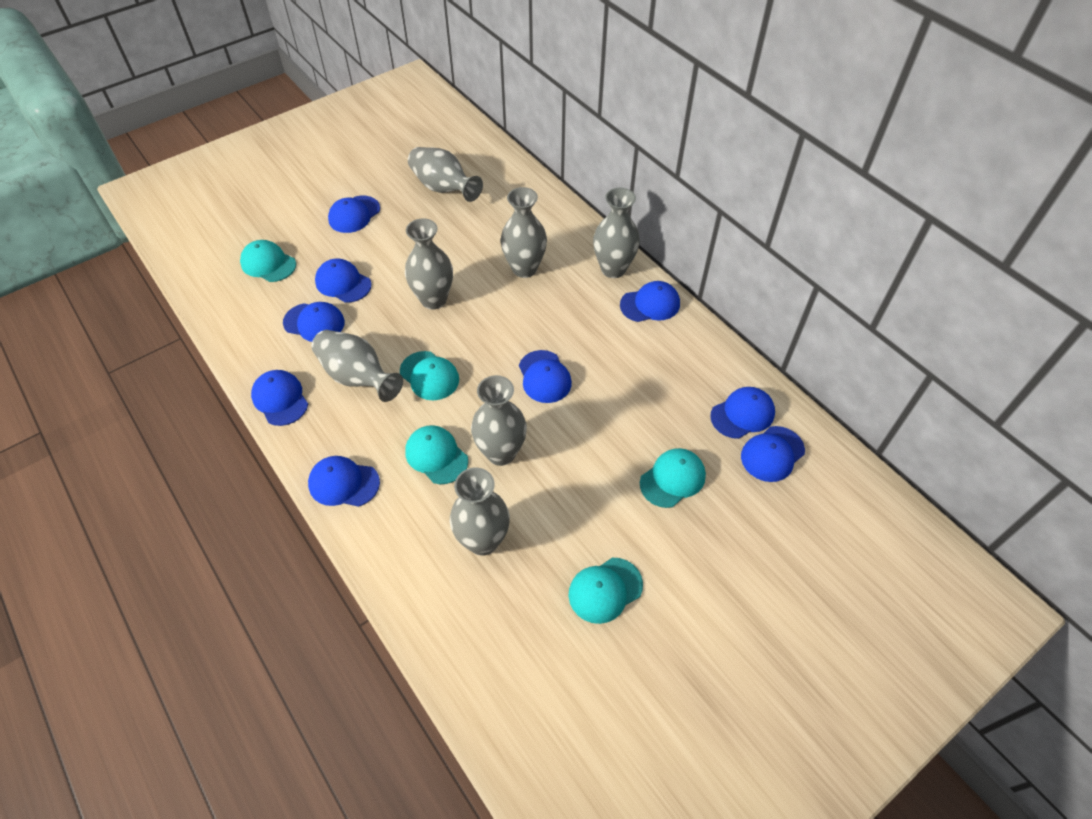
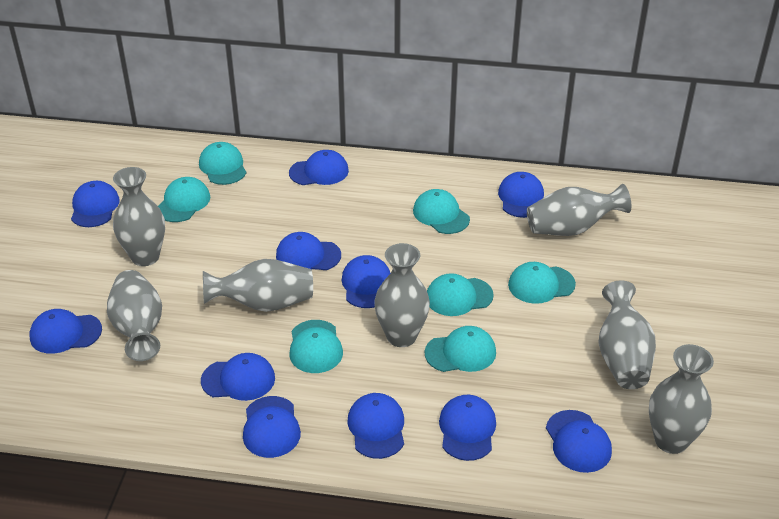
blue cap: [251,370,308,426] [283,302,345,342] [308,456,380,507] [315,258,371,303] [328,196,380,233] [519,350,572,403] [620,281,680,322] [710,387,775,439] [741,426,805,482] = 9 -> [30,309,102,354] [71,181,120,227] [201,353,275,401] [243,396,301,458] [276,232,341,270] [289,150,349,185] [341,255,390,308] [347,393,404,459] [439,395,496,461] [498,172,544,218] [546,410,612,473] = 11
turquoise cap: [240,240,296,282] [400,351,459,400] [405,425,468,484] [569,558,643,624] [640,448,706,508] = 5 -> [158,177,210,222] [199,142,246,185] [289,320,343,373] [413,189,470,234] [425,326,496,372] [427,273,494,316] [508,262,576,304] = 7

